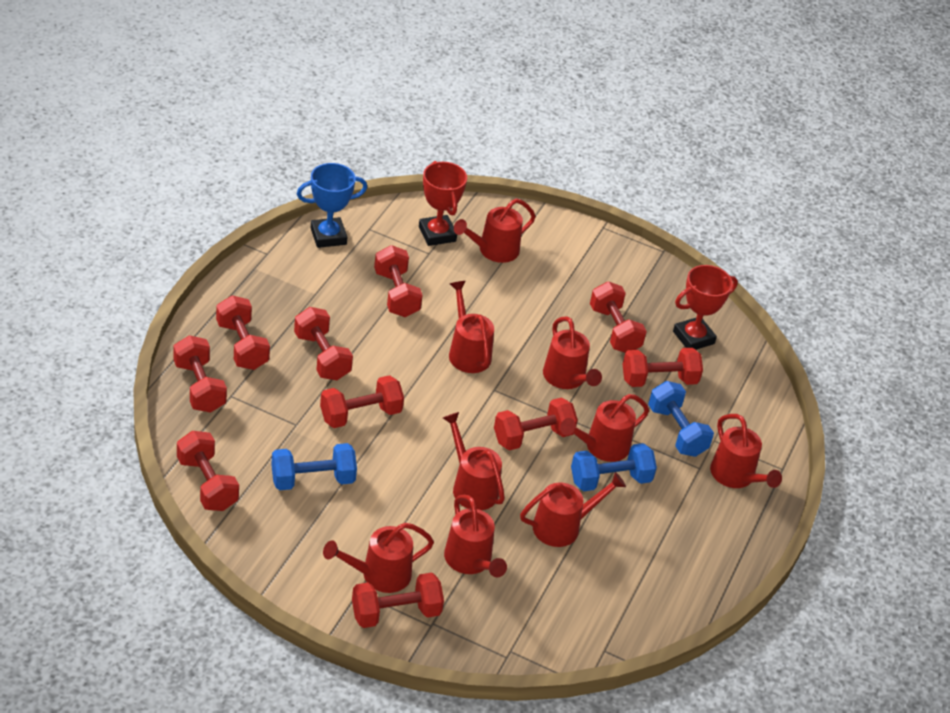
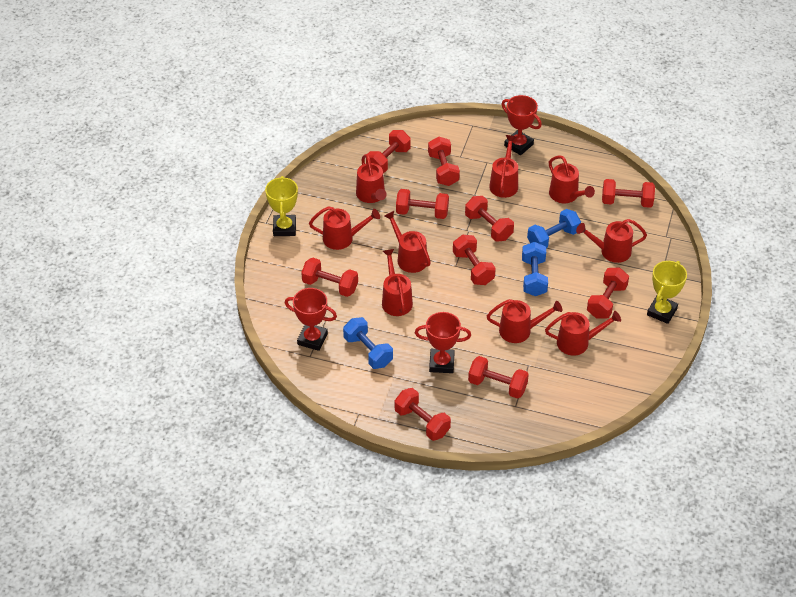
blue trophy: [297,163,367,248] = 1 -> none = 0
red trophy: [419,161,467,246] [673,265,738,350] = 2 -> [285,288,337,351] [415,312,471,373] [502,95,542,155] = 3
yellow trophy: none = 0 -> [265,176,298,236] [647,261,687,324] = 2

